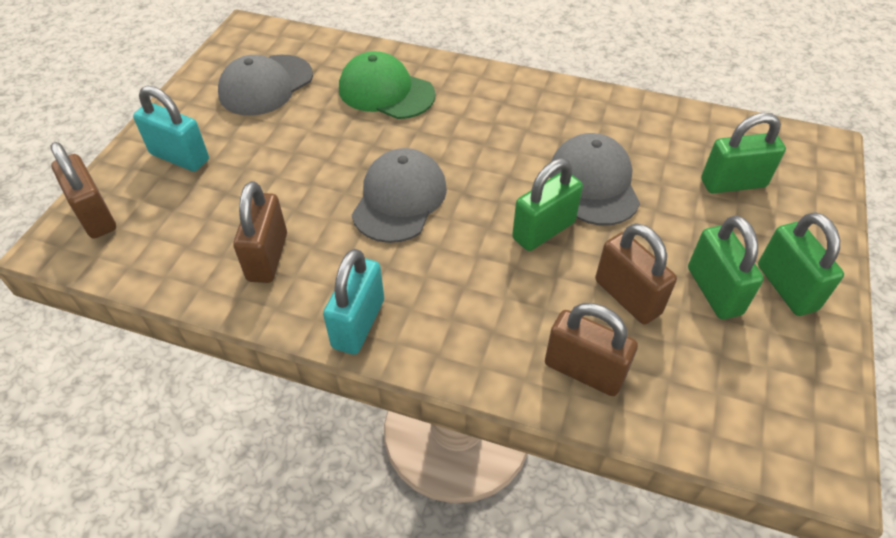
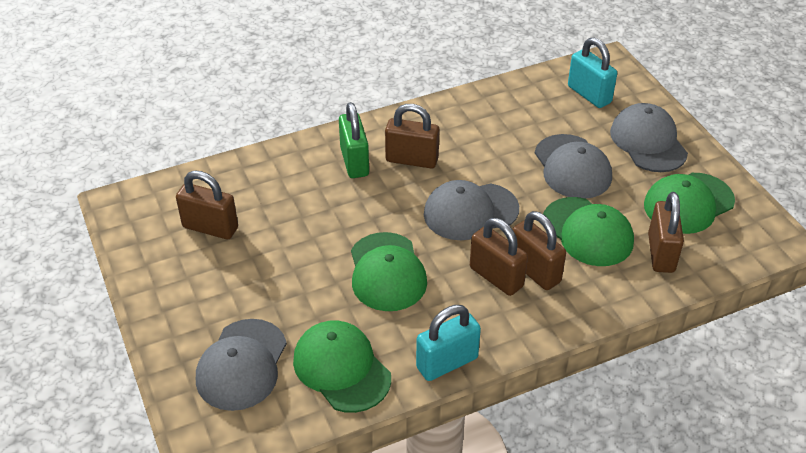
brown padlock: [50,142,116,239] [233,181,287,283] [545,303,638,396] [595,223,677,324] = 4 -> [176,171,238,239] [385,104,440,168] [470,218,528,296] [512,211,566,290] [648,192,684,273] = 5
green cap: [339,51,435,119] = 1 -> [293,321,391,413] [351,232,427,311] [543,197,634,266] [644,173,735,234] = 4
green padlock: [512,158,583,251] [688,215,764,319] [701,113,786,194] [758,212,844,316] = 4 -> [339,102,369,178] = 1
grey cap: [218,55,313,116] [352,148,447,243] [550,133,640,225] = 3 -> [196,319,287,411] [424,180,519,240] [535,134,612,199] [610,103,688,172] = 4

